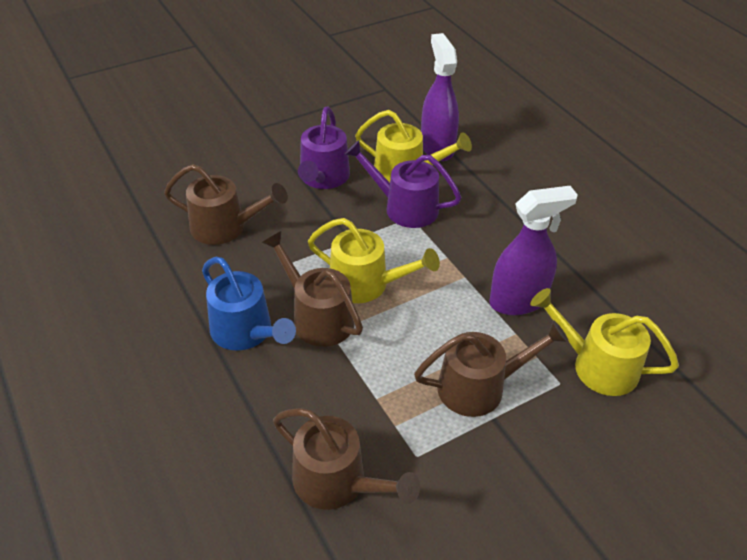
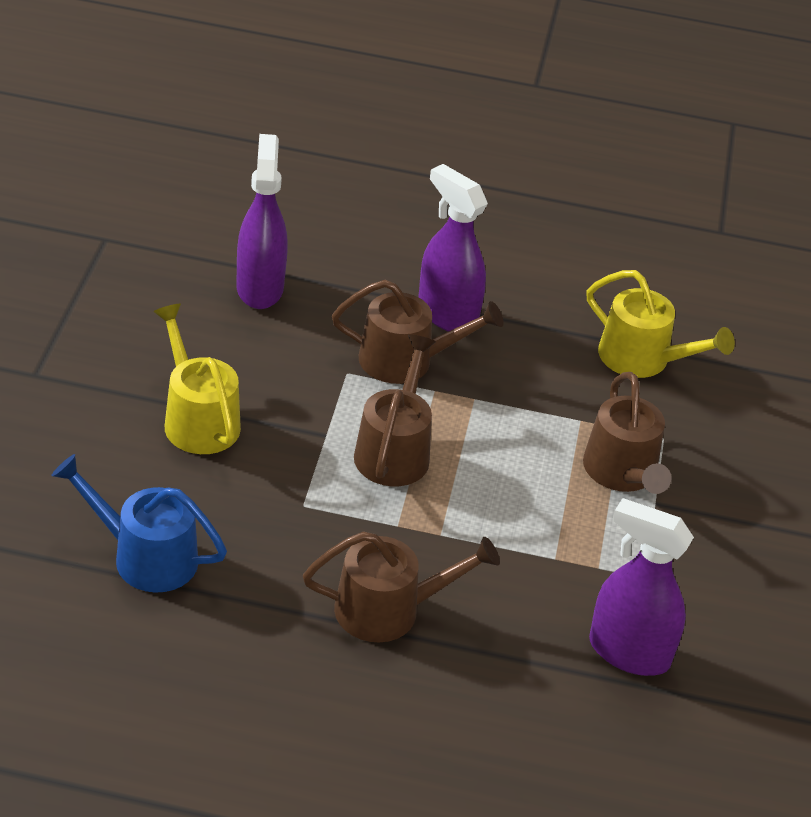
purple spray bottle: [421,33,459,161] [489,186,578,315] = 2 -> [236,134,288,309] [418,164,488,332] [589,498,694,676] = 3
purple watering can: [298,106,350,189] [344,140,462,228] = 2 -> none = 0
yellow watering can: [308,218,440,303] [355,110,472,182] [530,288,679,396] = 3 -> [153,304,241,454] [586,270,735,378] = 2

